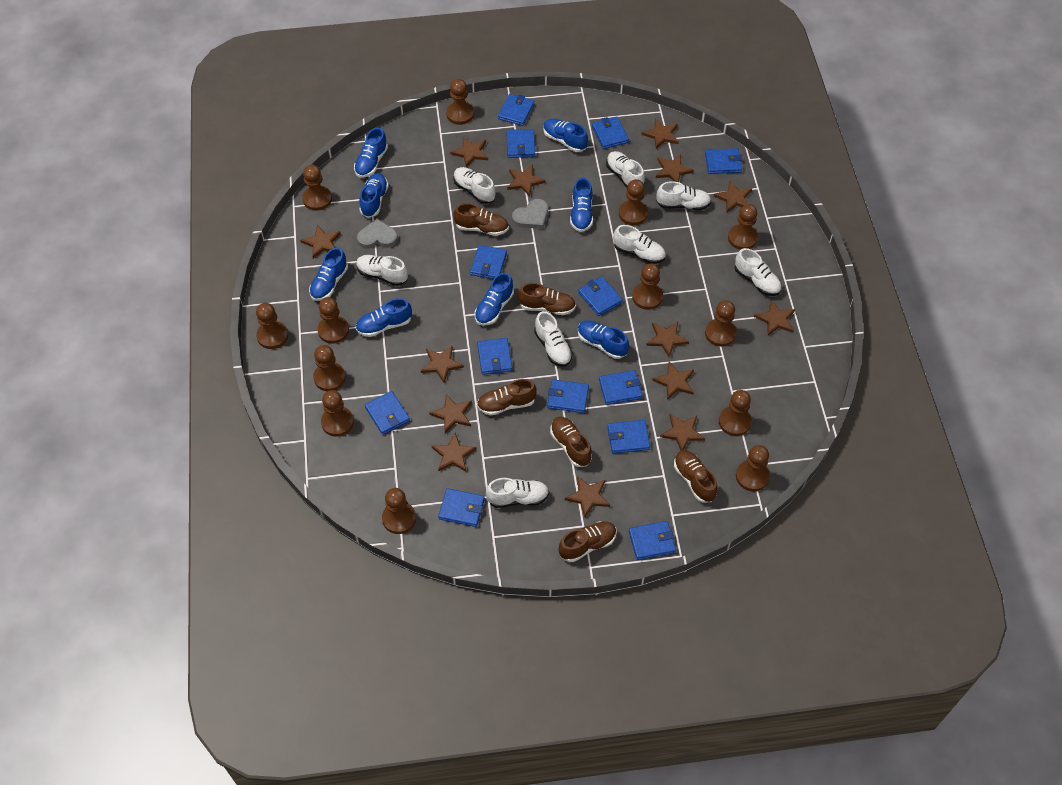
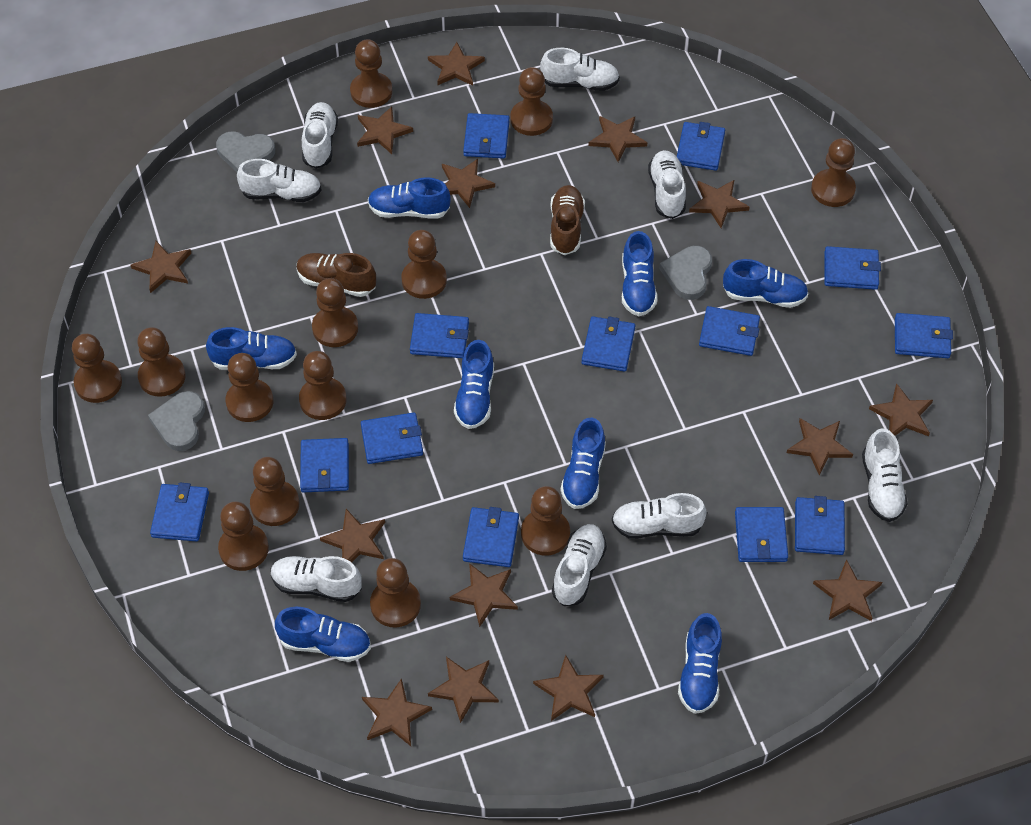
brown shoe: [454,203,509,236] [477,379,537,415] [518,283,576,315] [550,417,592,467] [559,521,617,562] [674,450,717,502] = 6 -> [296,253,376,297] [550,185,585,255] = 2
grey heart: [357,219,398,249] [512,199,548,229] = 2 -> [148,391,205,451] [216,131,275,172] [659,246,712,300] = 3

